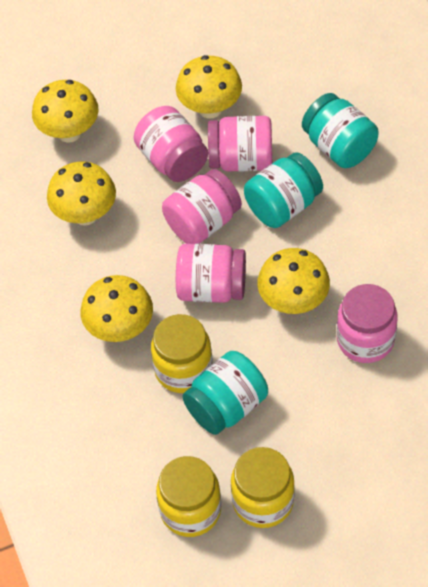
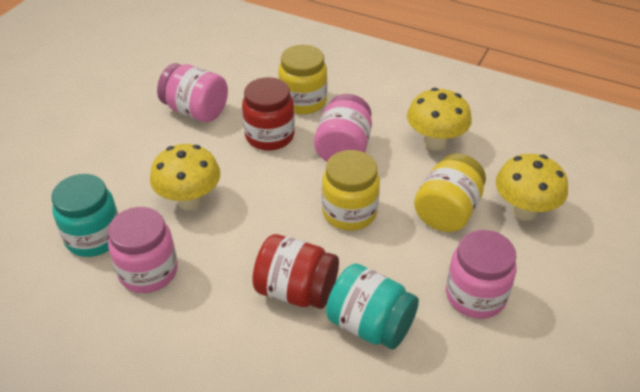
pink jar: [134,106,208,182] [162,169,242,244] [176,244,246,303] [208,116,272,172] [337,284,398,363] = 5 -> [108,207,178,293] [157,63,228,122] [314,94,372,162] [446,230,517,319] = 4
red jar: none = 0 -> [242,77,295,151] [252,234,339,309] = 2
turquoise jar: [182,351,268,435] [244,152,323,228] [302,93,379,168] = 3 -> [51,174,118,257] [326,263,419,349] = 2
yellow mushroom: [32,80,99,143] [47,161,116,226] [80,275,153,342] [176,55,242,118] [257,248,330,314] = 5 -> [150,144,220,210] [407,88,472,151] [496,154,568,221] = 3

